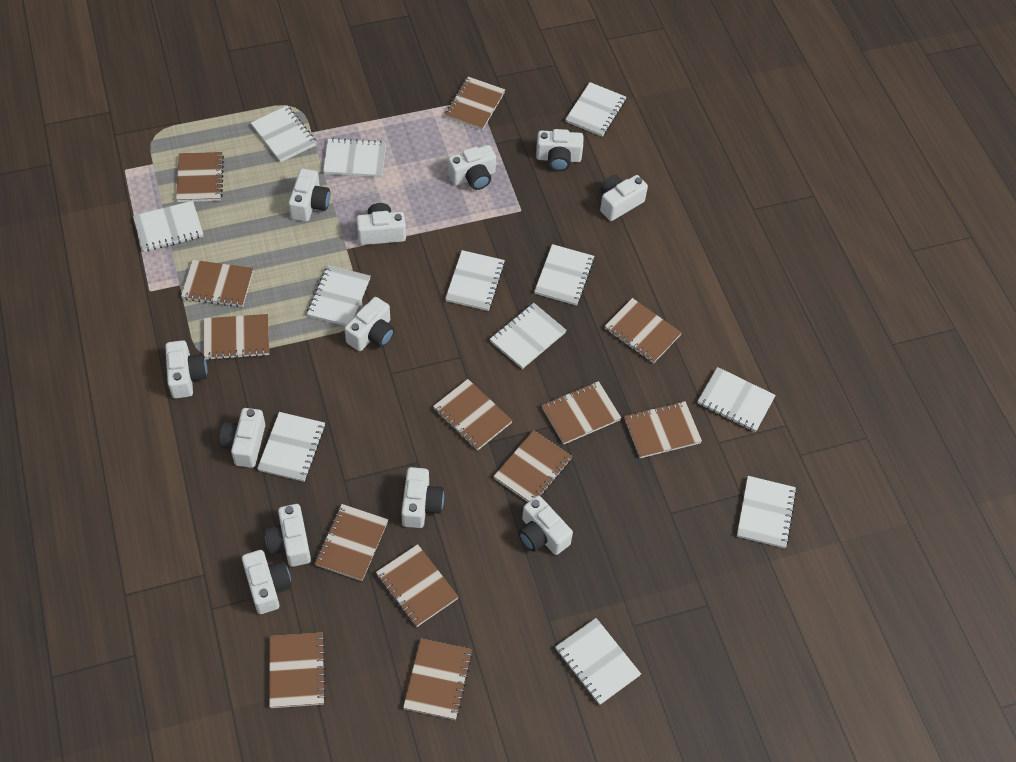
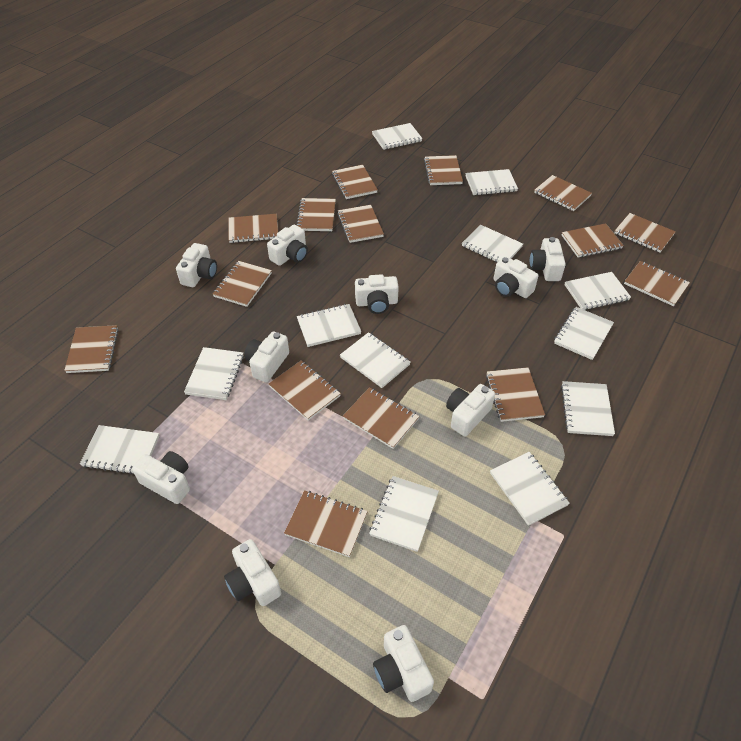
brown notebook: [176,152,224,202] [181,260,253,307] [204,314,269,360] [269,632,326,708] [315,504,388,581] [376,544,459,627] [403,639,473,720] [433,379,513,451] [445,77,505,131] [493,430,572,502] [542,381,621,444] [605,298,682,363] [624,401,702,458] = 13 -> [64,325,119,373] [213,261,272,307] [228,214,278,243] [268,361,341,421] [284,490,368,557] [297,198,336,231] [332,165,378,199] [337,205,384,243] [343,387,419,449] [424,155,463,185] [486,367,545,422] [534,175,592,211] [562,223,624,258] [614,213,676,252] [624,261,690,306] = 15
white camera: [165,340,207,399] [219,408,265,468] [242,550,292,614] [265,504,311,567] [289,168,330,222] [344,297,395,351] [356,203,406,245] [401,467,444,528] [448,145,496,190] [518,496,573,555] [536,129,583,171] [600,175,648,221] = 12 -> [132,451,190,504] [176,243,217,287] [224,539,281,606] [244,331,289,382] [267,225,308,266] [355,274,399,314] [373,625,434,702] [446,384,495,437] [493,256,538,298] [529,237,566,281] = 10

